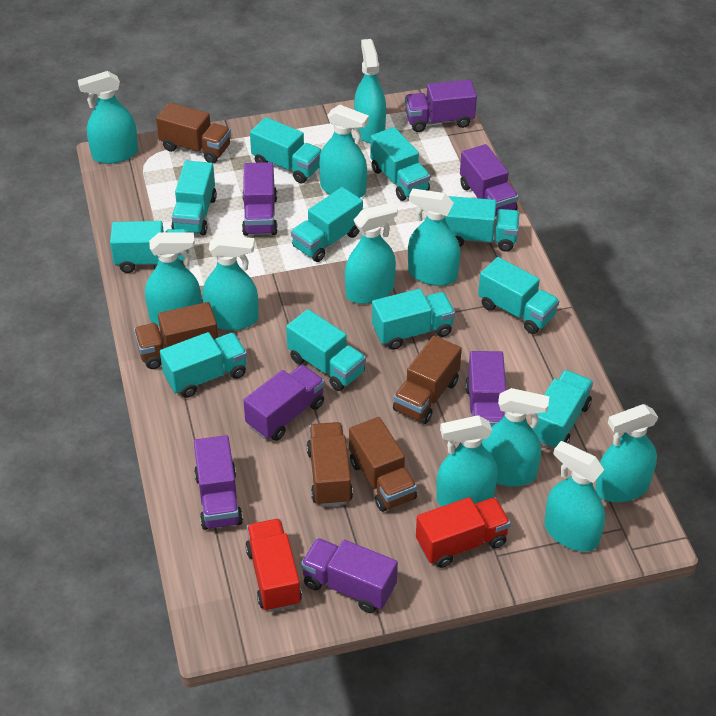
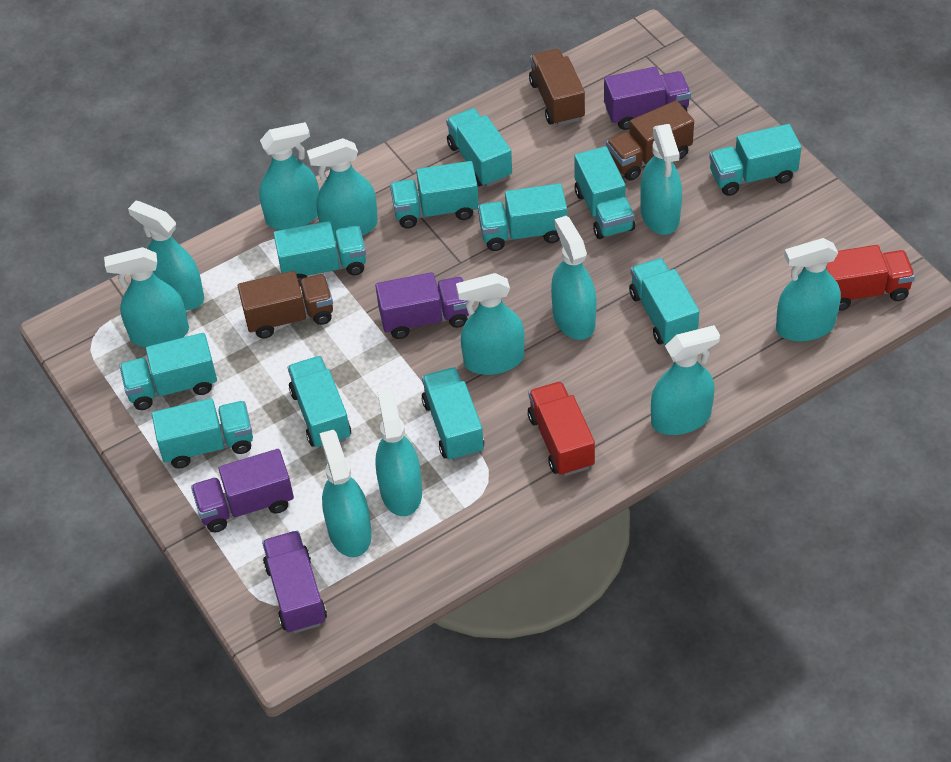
brown truck: [134,302,218,369] [156,102,231,163] [306,422,353,506] [349,417,417,512] [393,336,462,424] = 5 -> [238,271,333,339] [529,49,585,126] [606,100,694,181] = 3
purple truck: [194,435,243,530] [242,162,278,236] [243,365,325,441] [301,538,398,613] [405,80,477,132] [460,144,519,217] [465,351,506,427] = 7 -> [191,449,294,532] [262,531,327,633] [375,272,469,339] [604,67,691,130] = 4

